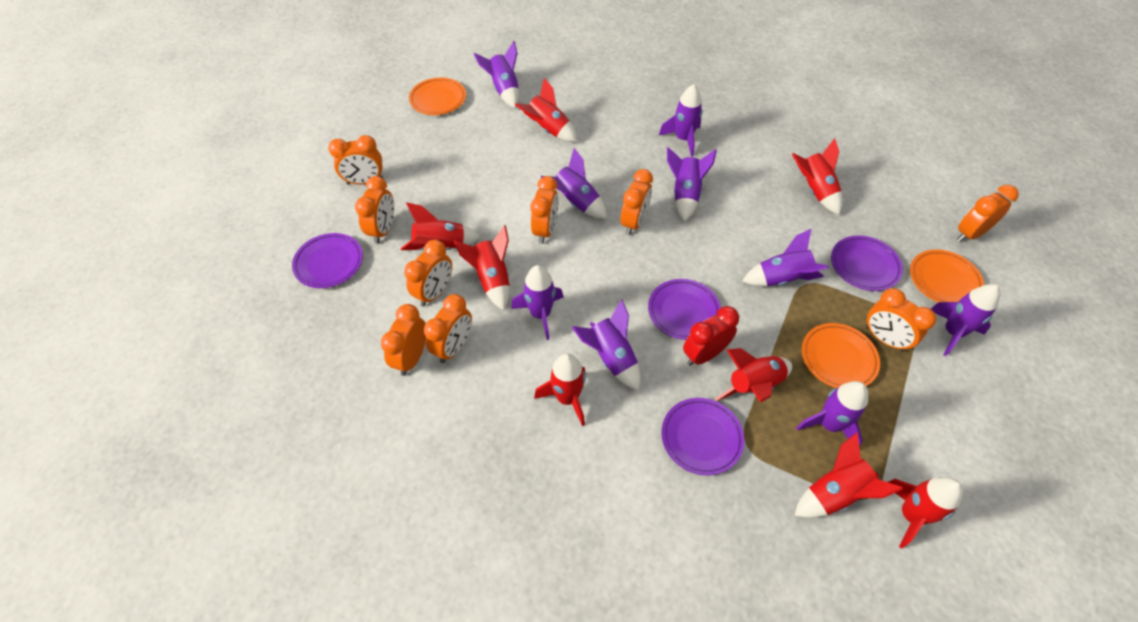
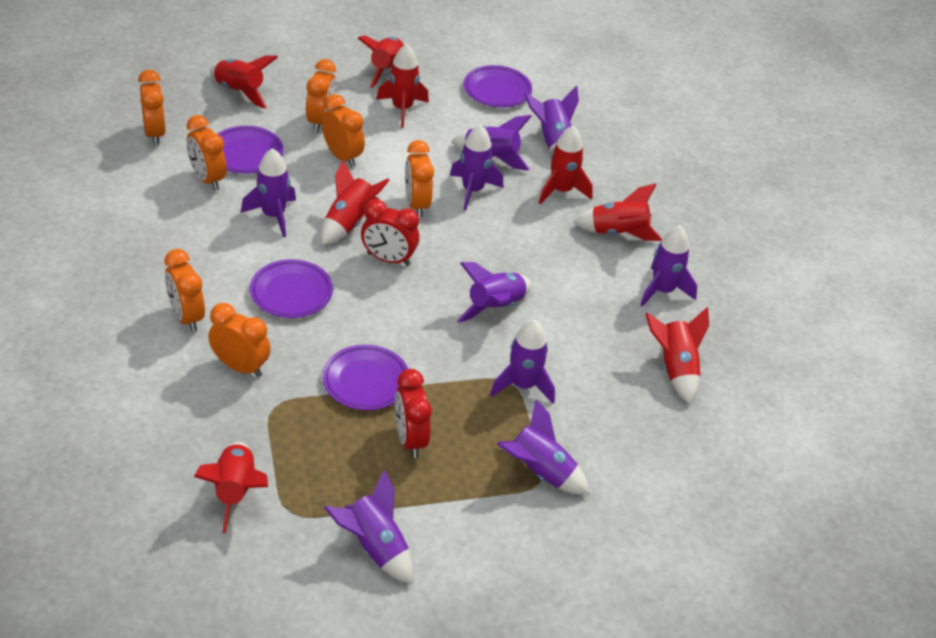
orange clock: [328,135,383,185] [355,176,394,244] [381,304,426,376] [404,240,452,307] [424,294,472,363] [530,176,559,244] [620,169,653,235] [866,288,936,352] [957,185,1019,242] = 9 -> [138,70,166,145] [165,249,205,332] [186,115,227,191] [208,303,271,377] [306,59,337,132] [322,94,365,167] [405,140,434,218] = 7
orange plate: [409,78,466,115] [802,323,880,388] [910,250,984,302] = 3 -> none = 0
red clock: [683,306,739,366] = 1 -> [361,199,419,266] [395,369,432,458] = 2

